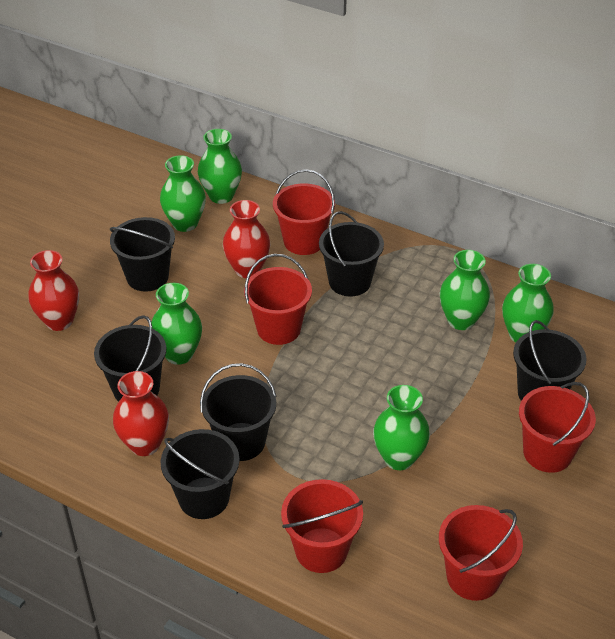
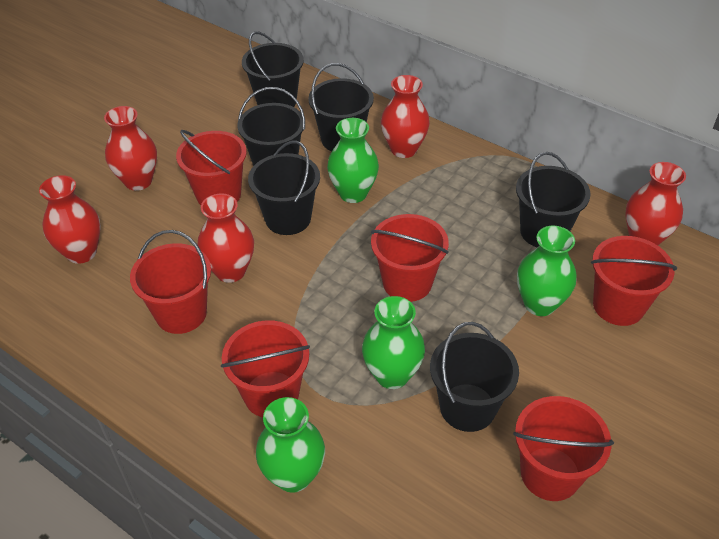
green vase: [151,283,202,365] [160,155,206,232] [198,129,242,204] [373,385,430,470] [440,250,490,330] [502,264,554,342] = 6 -> [256,397,325,493] [327,118,379,203] [362,296,425,389] [517,226,577,316] = 4
red bucket: [244,254,312,345] [273,169,335,255] [281,479,363,573] [439,505,523,601] [519,382,596,473] = 5 -> [130,230,211,334] [176,130,247,205] [221,320,310,417] [371,214,449,302] [513,396,614,501] [591,236,677,326] = 6
red vase: [28,250,79,331] [113,371,169,456] [223,200,270,278] = 3 -> [39,175,101,264] [104,106,157,191] [198,193,254,283] [381,75,430,158] [625,162,686,245] = 5

